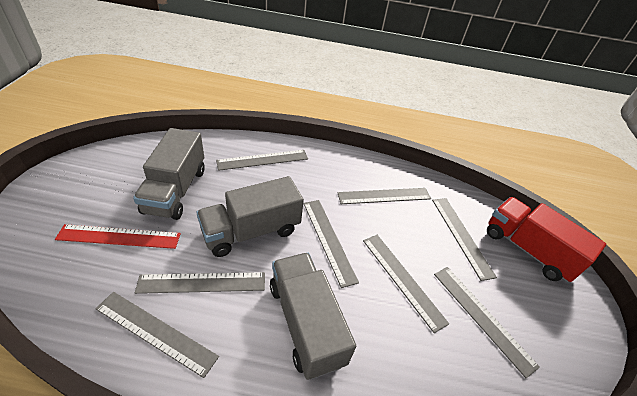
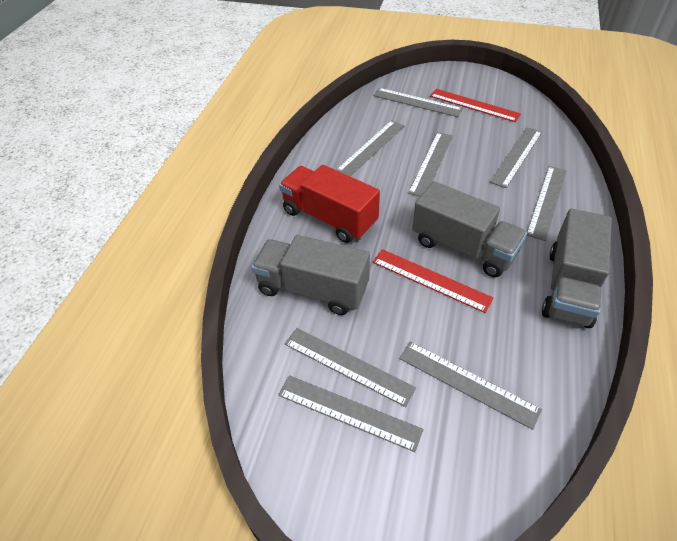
red ruler: [55,224,181,249] = 1 -> [373,249,494,313] [430,89,521,122] = 2

